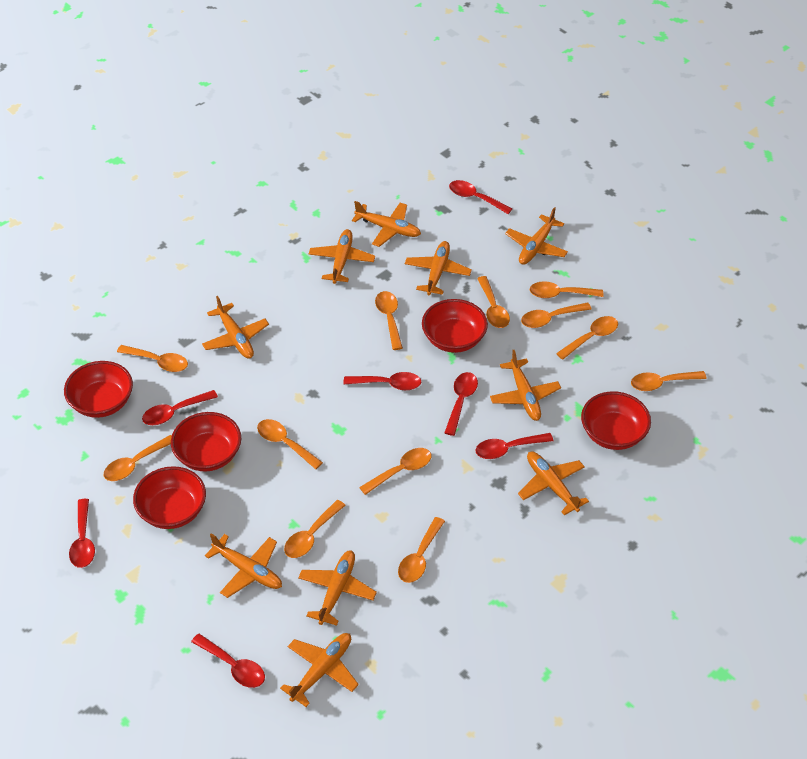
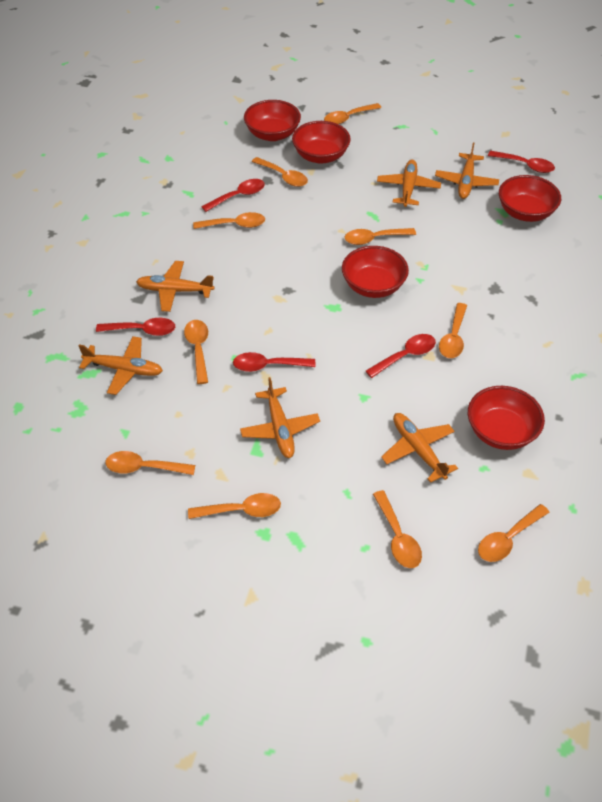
orange plane: [202,296,269,359] [205,533,282,598] [280,633,359,707] [298,550,377,626] [309,229,375,284] [352,201,421,247] [405,241,472,295] [490,350,561,421] [505,207,568,265] [518,452,589,515] = 10 -> [79,336,163,395] [136,261,214,312] [240,377,320,458] [377,160,441,207] [381,413,458,483] [435,142,499,199] = 6
orange spoon: [104,435,172,481] [117,345,188,372] [257,419,323,469] [284,500,346,558] [359,448,431,495] [375,291,403,350] [398,517,445,583] [477,276,510,328] [521,302,592,328] [529,281,603,298] [556,316,618,360] [631,371,707,391] = 12 -> [105,451,195,475] [184,320,208,384] [188,493,281,519] [193,212,265,229] [252,157,308,187] [324,103,381,124] [345,228,416,245] [373,490,422,568] [439,303,467,358] [478,504,549,562] = 10
red spoon: [69,499,95,568] [142,390,218,425] [191,634,265,688] [344,372,421,390] [444,372,478,436] [449,180,512,214] [476,433,553,459] = 7 -> [96,318,175,336] [201,179,265,212] [233,352,315,372] [366,334,436,378] [488,151,555,173] = 5

